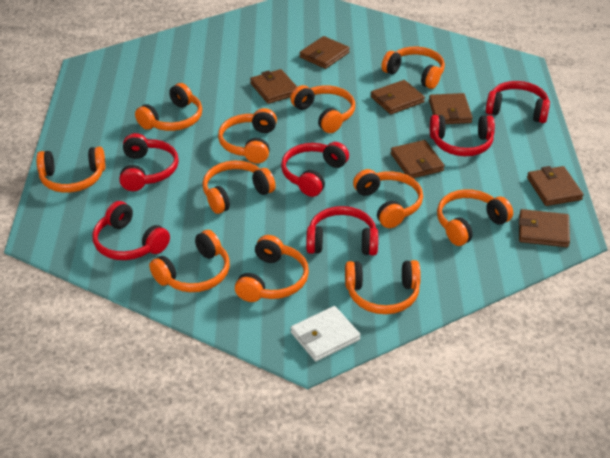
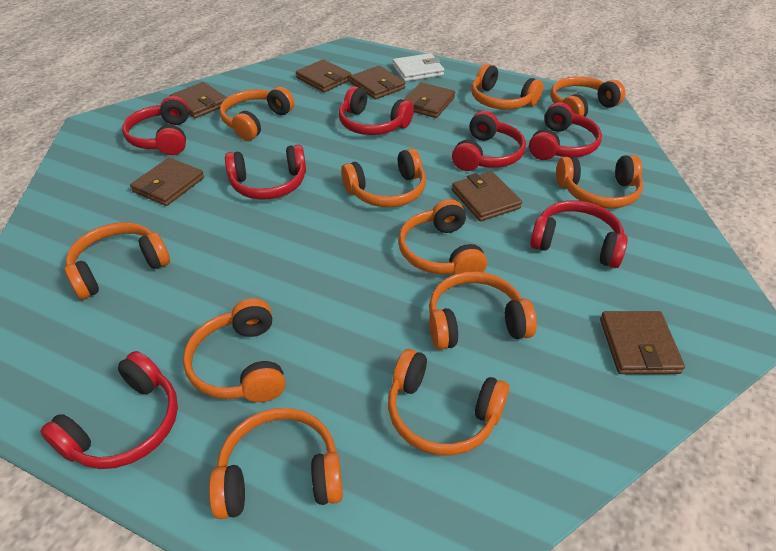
red headphones: [92,201,170,260] [119,133,179,191] [281,142,349,197] [306,206,378,256] [430,115,495,156] [486,81,550,123] = 6 -> [40,351,178,469] [122,96,189,155] [225,144,306,200] [339,86,414,135] [452,111,526,171] [529,102,602,160] [530,200,628,268] = 7

